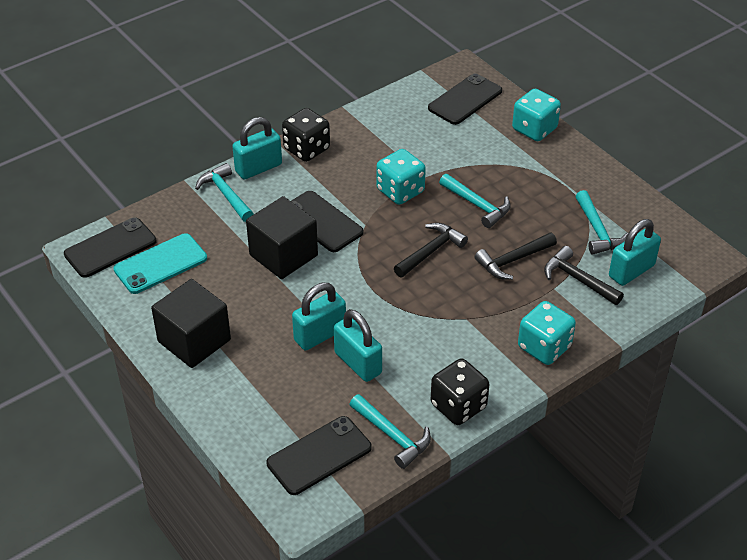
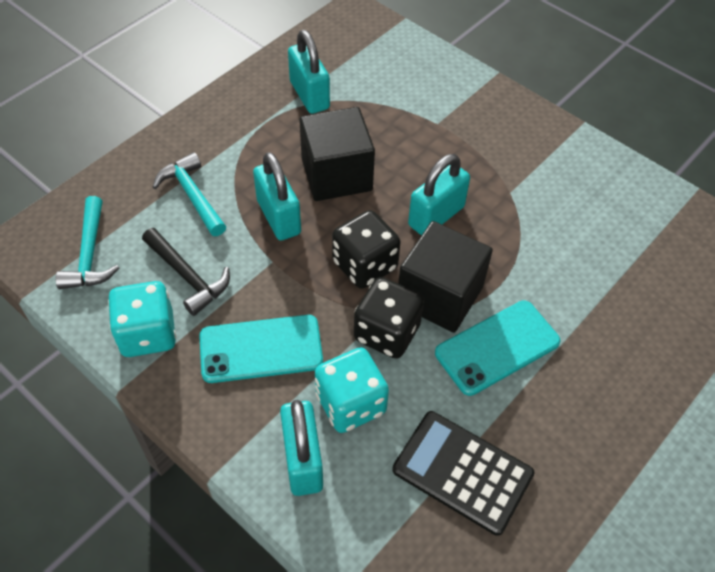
black calculator: none = 0 -> [392,411,534,536] = 1
black hammer: [394,223,468,277] [475,233,557,280] [544,246,624,305] = 3 -> [142,228,230,316] = 1
black phone: [64,217,157,278] [267,416,372,495] [291,191,364,252] [428,73,502,125] = 4 -> none = 0
turquoise dice: [376,149,426,205] [512,89,561,141] [518,301,576,365] = 3 -> [108,281,176,357] [315,347,389,433] = 2
turquoise hammer: [195,163,254,222] [349,394,431,469] [439,174,511,228] [576,190,628,255] = 4 -> [55,196,119,289] [153,152,226,236] = 2
turquoise phone: [113,233,207,294] = 1 -> [199,315,323,383] [435,301,561,396] = 2

